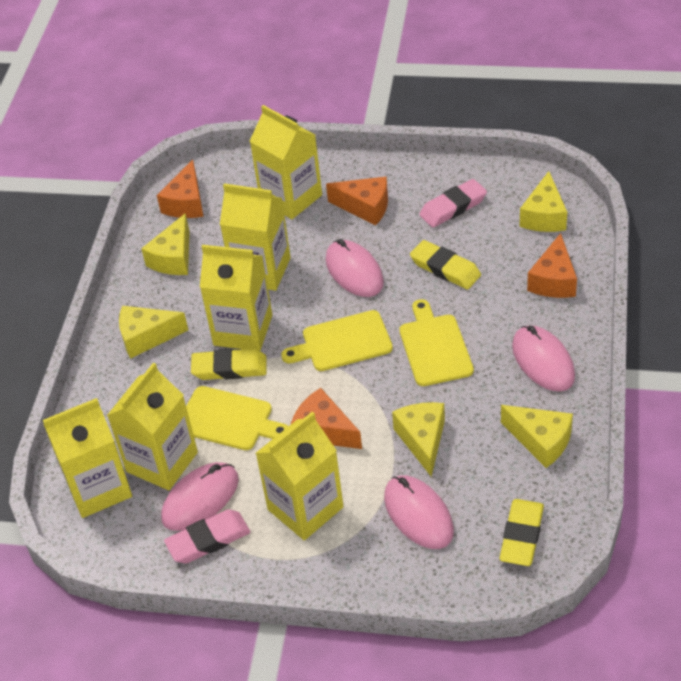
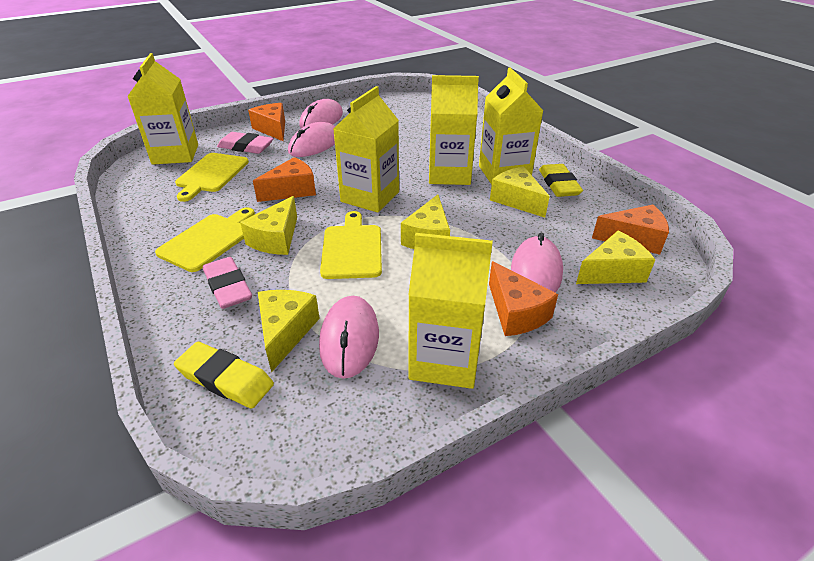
yellow carton: [43,398,132,518] [107,363,198,490] [200,245,272,351] [220,183,291,291] [250,105,322,219] [256,412,344,540] = 6 -> [127,53,198,165] [334,86,399,213] [408,233,493,389] [429,75,479,185] [479,67,543,185] = 5
yellow eraser: [191,348,266,380] [410,240,481,290] [499,499,544,566] = 3 -> [174,342,274,409] [539,164,583,197] = 2

